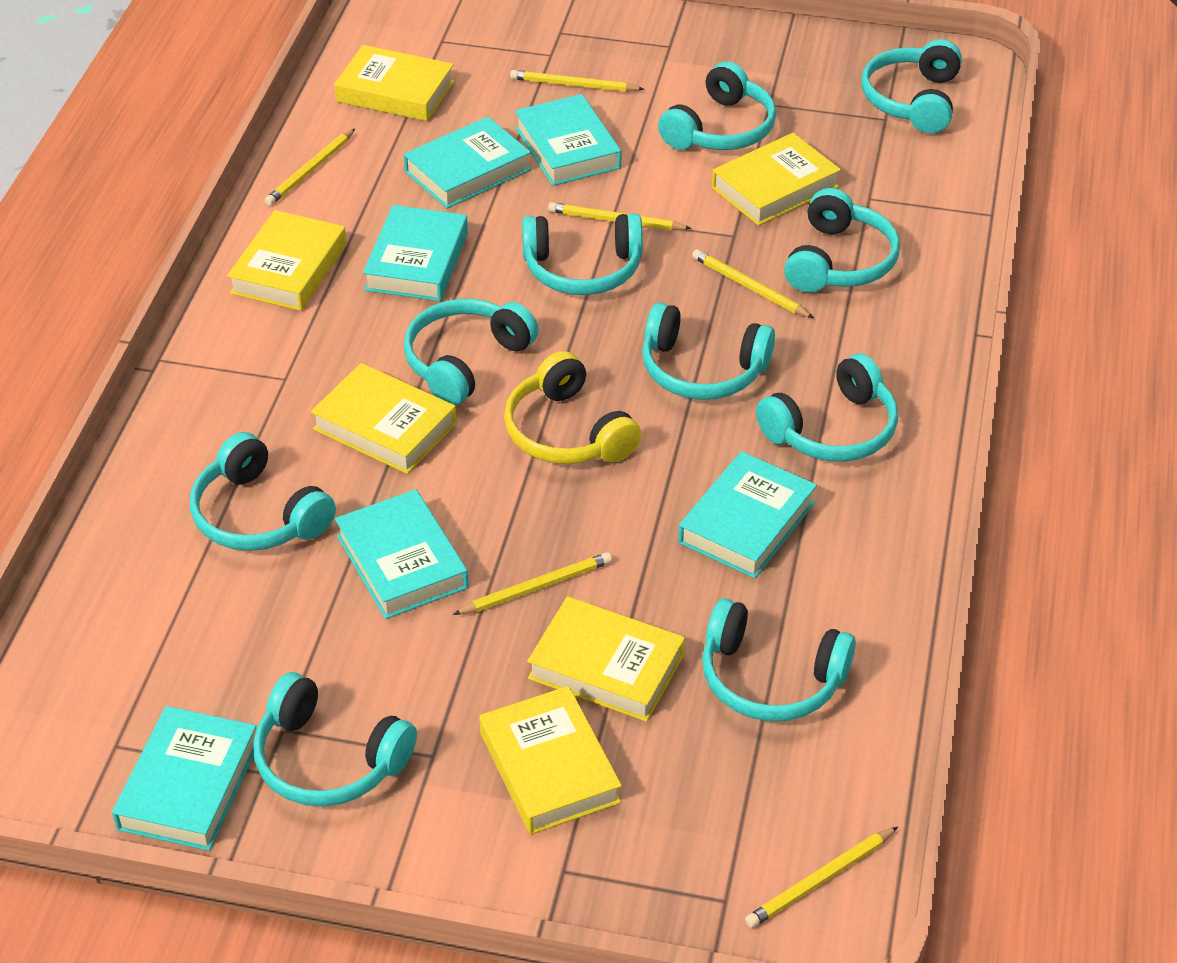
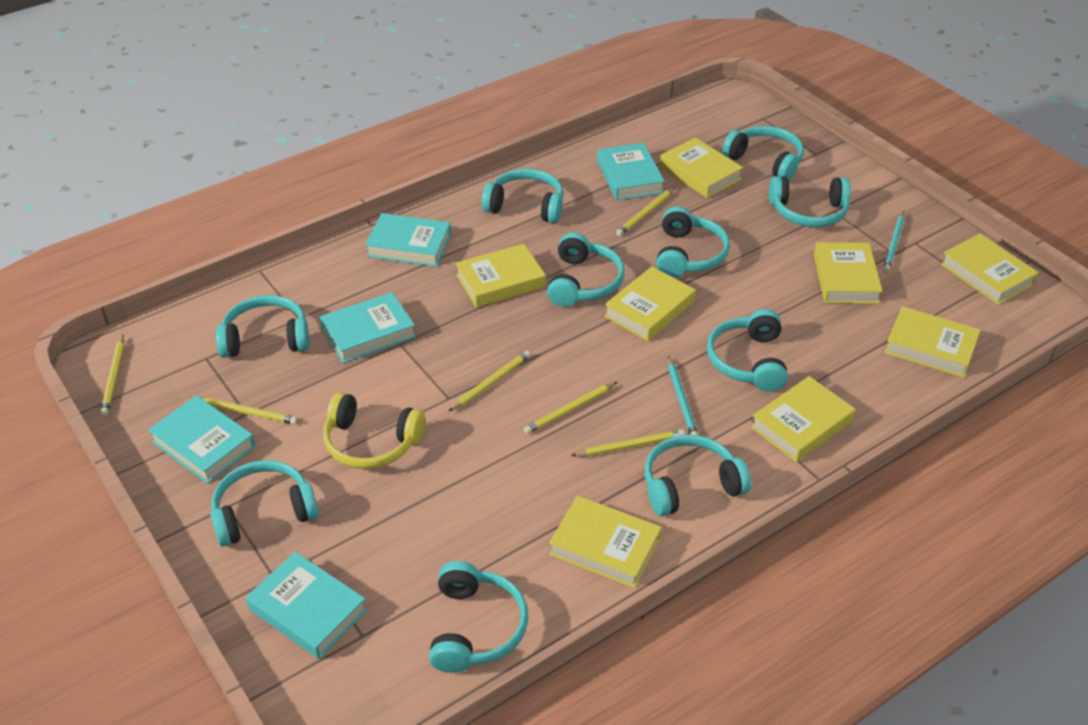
turquoise book: [112,706,256,851] [335,489,468,619] [363,205,468,301] [404,117,531,209] [515,94,621,186] [678,451,817,578] = 6 -> [148,395,256,484] [246,552,367,659] [320,292,416,363] [365,213,451,267] [597,143,665,200] = 5
turquoise pencil: none = 0 -> [668,356,698,435] [883,211,904,272] = 2
yellow book: [227,210,347,311] [311,363,457,474] [334,45,454,121] [479,686,622,835] [527,596,685,722] [712,133,841,226] = 6 -> [455,244,546,308] [549,496,661,588] [604,266,696,341] [660,137,743,198] [751,376,855,462] [814,242,883,304] [884,306,981,378] [941,234,1039,305] = 8

